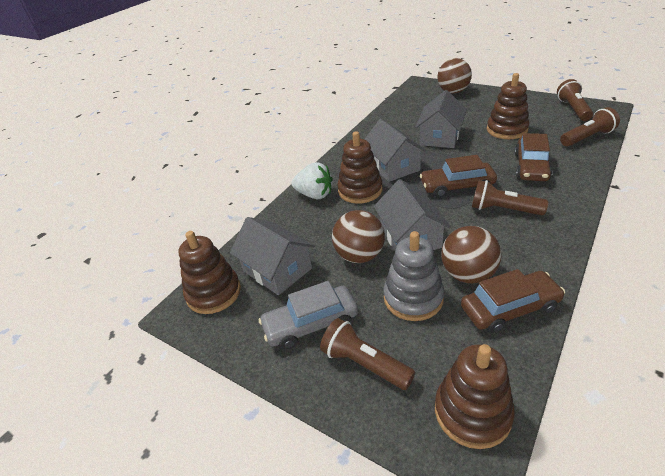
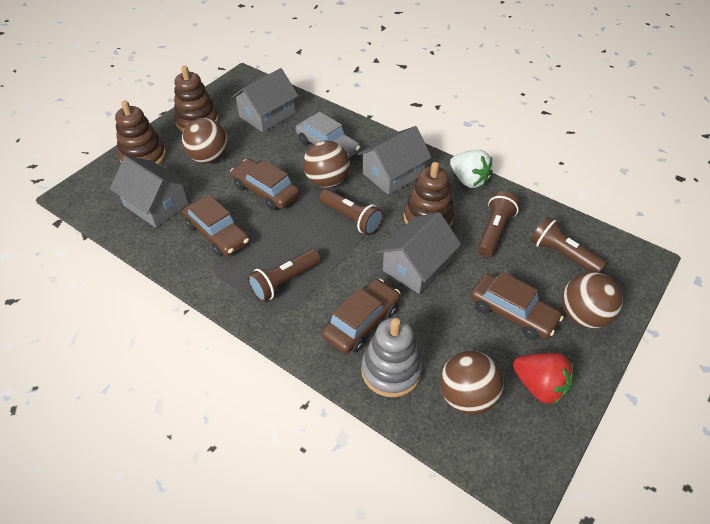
brown ball: [332,210,385,263] [437,58,472,93] [441,226,501,283] = 3 -> [182,118,228,164] [303,140,350,188] [440,351,504,415] [562,272,623,329] = 4
brown car: [420,155,497,198] [461,269,565,333] [515,133,552,181] = 3 -> [182,195,250,256] [230,159,300,210] [322,279,400,354] [470,272,564,340] = 4
brown stacking toy: [178,231,241,314] [337,131,382,204] [435,344,515,449] [487,73,530,139] = 4 -> [115,100,166,165] [174,66,219,132] [404,162,454,227] = 3
red strawberry: none = 0 -> [513,353,574,405] = 1

